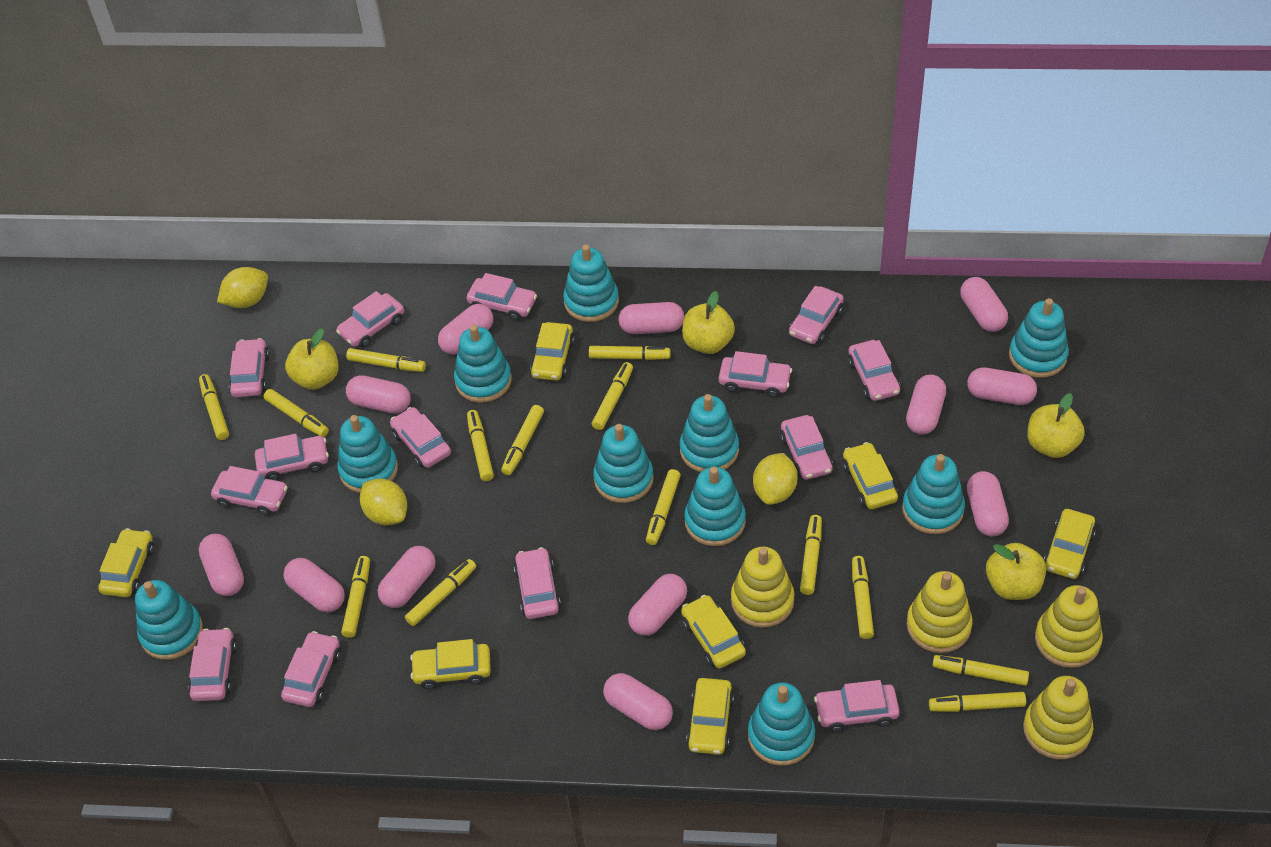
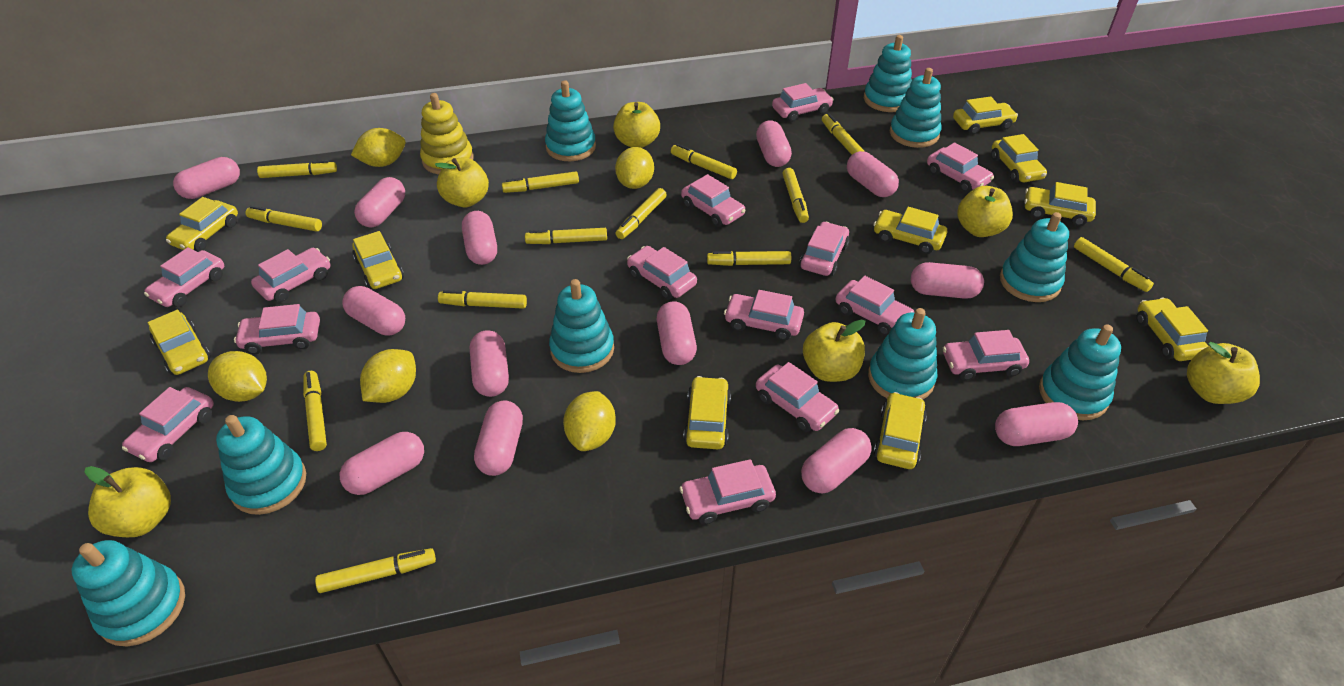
pink capsule: [199,534,244,596] [283,558,345,612] [346,375,411,414] [378,546,436,608] [438,304,493,355] [603,673,673,730] [619,302,684,334] [628,574,687,636] [906,375,946,435] [960,277,1008,332] [967,367,1037,405] [967,471,1009,537] = 12 -> [173,157,240,199] [340,432,424,495] [342,286,405,336] [354,177,405,228] [462,211,497,265] [470,330,509,397] [474,401,523,476] [657,302,697,365] [756,120,792,167] [801,428,872,493] [847,151,899,197] [911,262,984,299] [995,402,1078,446] = 13
turquoise stacking toy: [135,580,203,660] [337,415,398,493] [454,325,512,403] [563,244,619,322] [593,424,654,503] [680,394,739,472] [684,467,746,546] [748,682,815,766] [902,454,965,534] [1009,298,1069,378] = 10 -> [72,540,185,646] [216,415,306,515] [545,80,596,161] [549,279,614,373] [864,35,912,112] [868,308,938,400] [890,68,941,148] [1000,212,1069,302] [1039,324,1121,420] = 9
yellow apple: [285,328,339,390] [682,291,735,354] [986,543,1046,600] [1027,393,1085,458] = 4 -> [85,466,171,537] [435,157,489,208] [613,102,660,148] [803,320,865,382] [958,186,1013,237] [1187,342,1260,404] = 6
yellow car: [98,528,154,597] [410,639,491,689] [530,322,575,381] [681,595,746,669] [686,678,734,755] [843,442,898,509] [1044,509,1096,579] = 7 -> [148,310,211,375] [166,197,238,252] [352,231,404,289] [683,376,731,449] [873,207,947,254] [873,392,927,469] [953,97,1018,135] [991,134,1047,182] [1024,182,1096,226] [1137,298,1208,361] = 10
yellow lemon: [217,267,268,308] [360,479,407,525] [753,453,797,505] = 3 -> [208,351,267,402] [351,128,406,167] [360,349,416,403] [563,391,616,451] [615,147,654,189] = 5
yellow marker: [199,374,229,440] [264,389,329,437] [341,556,370,638] [346,348,426,372] [405,559,476,626] [467,410,494,481] [501,405,544,475] [589,346,671,360] [592,362,633,430] [646,469,681,545] [800,515,822,595] [852,556,874,639] [929,692,1026,712] [933,655,1029,686] = 14 -> [245,206,322,232] [257,160,337,178] [303,371,327,451] [315,548,436,593] [438,290,527,309] [502,171,579,193] [525,228,607,244] [615,188,667,239] [671,144,737,179] [707,251,791,266] [782,168,809,223] [822,113,865,155] [1074,237,1154,292] = 13
yellow stacking toy: [731,547,795,628] [907,571,973,653] [1023,676,1093,759] [1035,585,1103,668] = 4 -> [420,93,474,174] = 1

